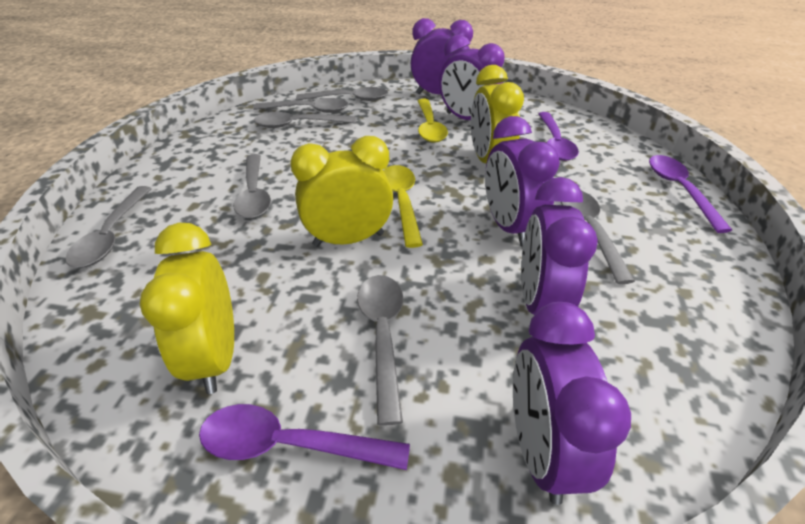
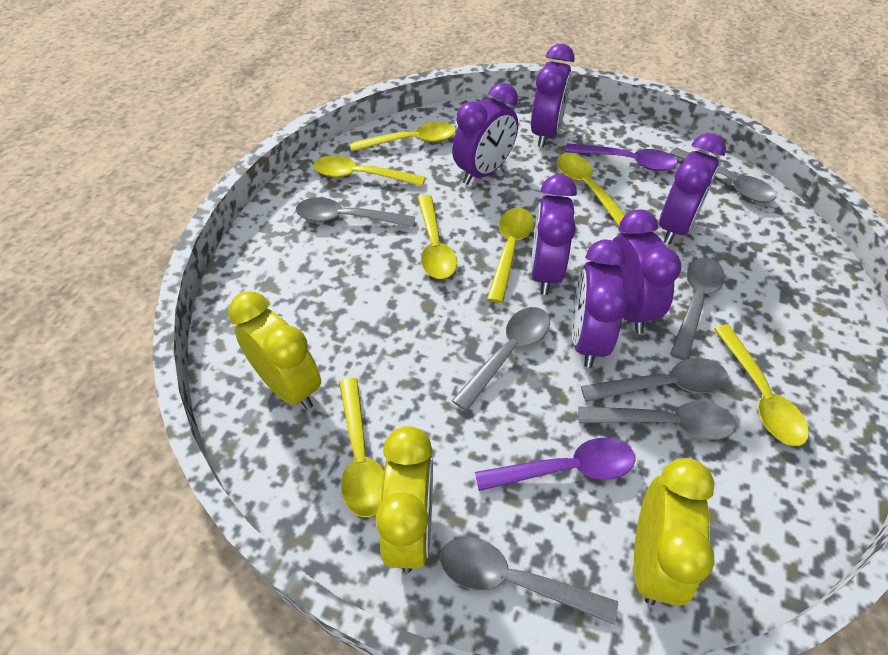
purple clock: [411,18,473,94] [439,34,504,120] [485,116,560,246] [513,302,631,505] [521,177,598,315] = 5 -> [452,83,518,185] [531,44,574,148] [531,174,577,295] [572,240,628,368] [612,209,681,334] [659,133,726,245] = 6
purple spoon: [199,404,410,470] [538,112,579,161] [649,155,732,233] = 3 -> [475,438,635,491] [565,143,678,171] = 2
yellow spoon: [384,165,423,248] [418,99,448,143] = 2 -> [314,155,425,186] [339,378,384,517] [350,122,456,151] [417,195,457,279] [487,208,534,303] [557,153,625,226] [714,325,809,446] = 7

